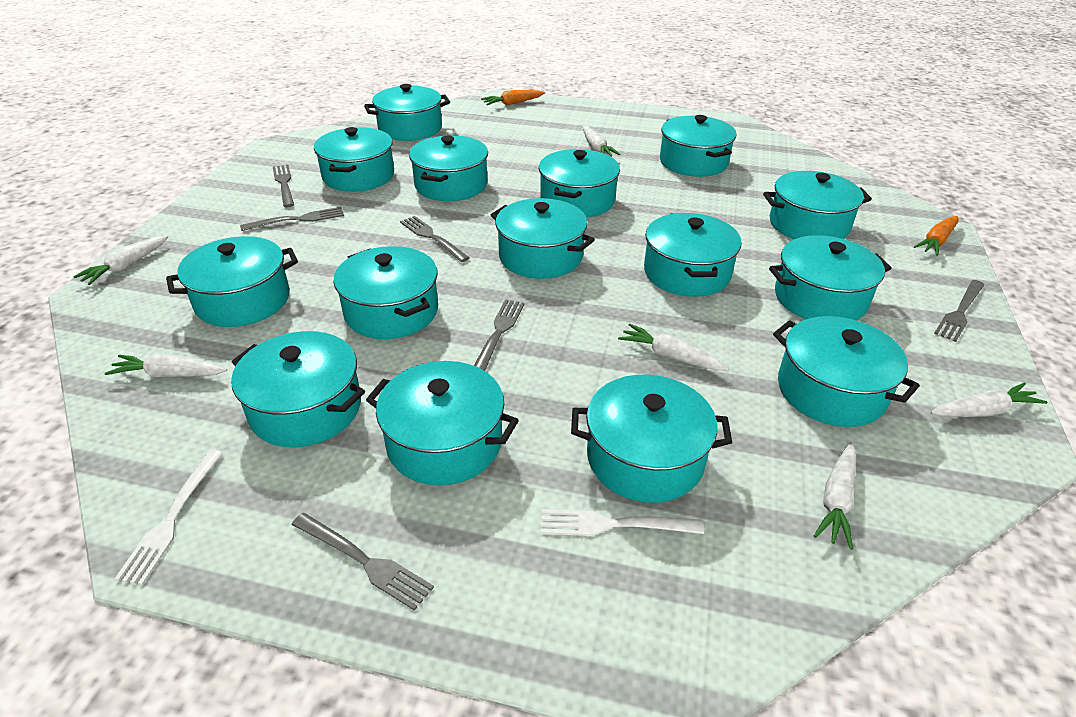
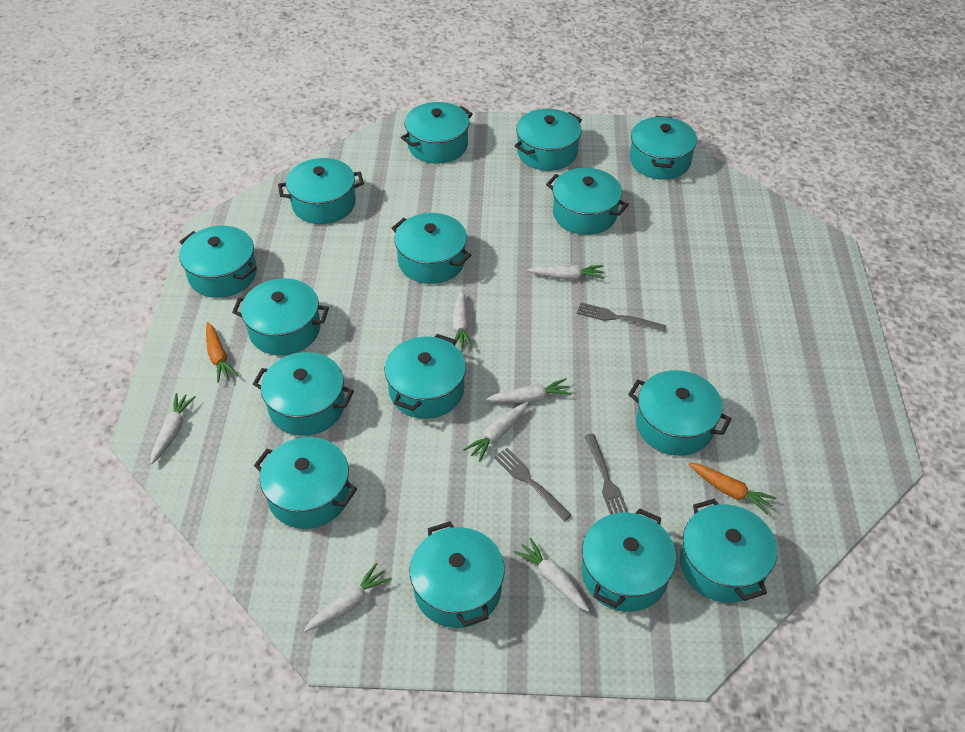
grey fork: [240,207,344,231] [273,165,294,208] [291,513,434,611] [400,216,470,262] [474,299,525,371] [934,280,984,342] = 6 -> [494,448,572,521] [577,302,667,332] [584,434,629,515] = 3
white carrot: [73,235,168,285] [105,354,227,377] [583,126,620,157] [618,324,729,371] [814,442,856,550] [930,382,1047,417] = 6 -> [150,393,196,464] [304,563,391,632] [452,289,473,349] [463,402,528,462] [486,378,572,403] [514,538,590,612] [527,264,604,280] = 7
white fork: [115,450,223,585] [541,509,704,536] = 2 -> none = 0

